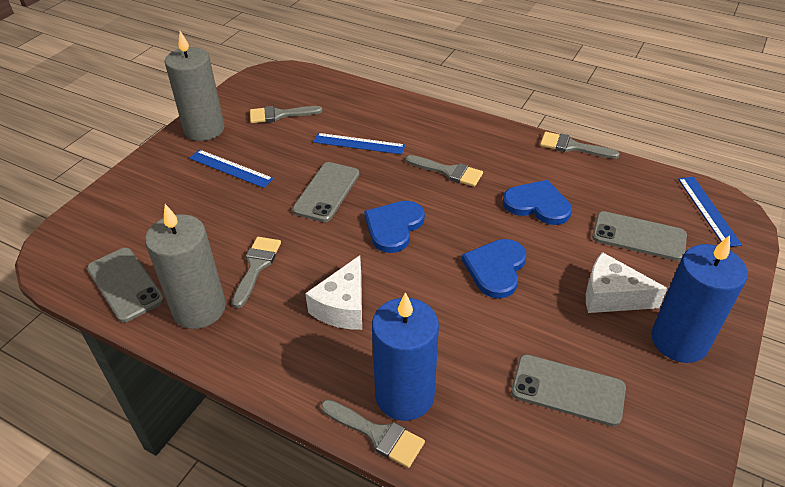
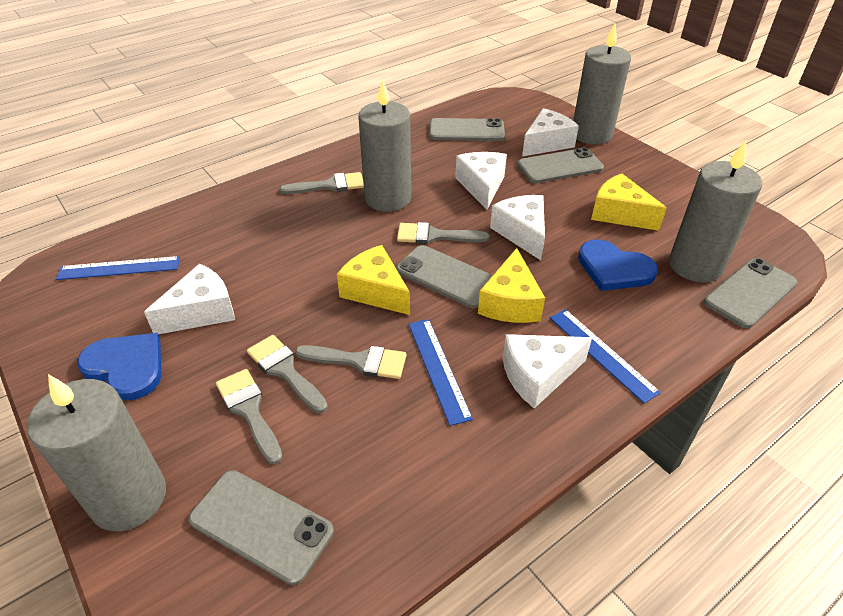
blue candle: [372,292,439,421] [651,235,748,363] = 2 -> none = 0
blue heart: [364,201,425,253] [462,239,526,299] [503,180,572,225] = 3 -> [77,333,161,400] [578,240,658,291] = 2
grey candle: [145,204,226,329] [165,31,225,141] = 2 -> [27,374,166,531] [358,80,411,212] [573,24,631,145] [669,141,762,282] = 4
grey phone: [87,248,165,322] [292,162,359,222] [511,354,626,426] [592,211,687,261] = 4 -> [189,470,334,585] [396,245,493,308] [430,118,505,141] [518,148,604,183] [704,258,797,328] = 5
white cheese: [305,255,362,330] [586,252,668,313] = 2 -> [144,264,235,334] [455,152,507,210] [490,195,545,260] [503,334,592,408] [522,108,579,157] = 5
yellow cheese: none = 0 -> [337,245,410,315] [478,248,545,323] [591,174,667,231] = 3

